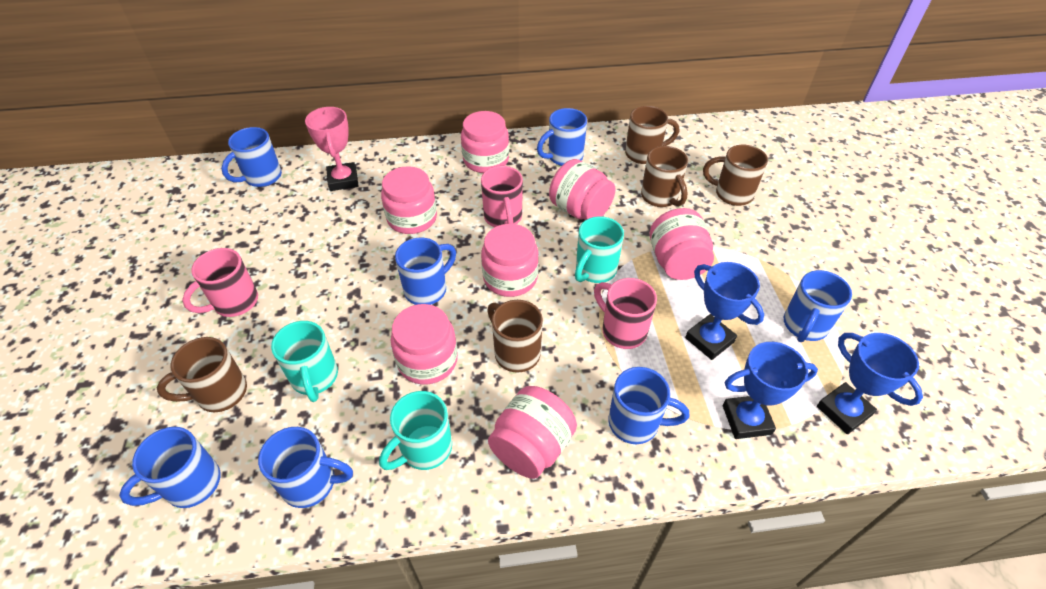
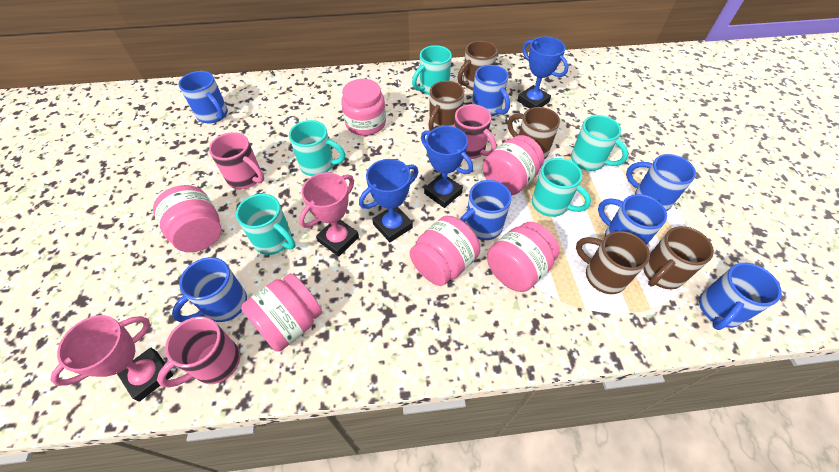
pink jar: [381,166,437,234] [391,304,458,384] [461,111,509,173] [481,224,539,297] [488,386,577,479] [549,159,616,220] [650,208,714,280] = 7 -> [153,185,221,252] [241,273,322,352] [341,79,386,136] [409,216,480,286] [483,135,544,195] [487,222,560,292] = 6
pink trophy: [305,107,359,191] = 1 -> [50,315,173,402] [299,172,359,257] = 2
turquoise mug: [271,321,338,402] [379,391,452,470] [575,216,624,283] = 3 -> [236,194,296,255] [289,120,346,176] [412,45,452,95] [532,158,591,217] [571,115,628,171] = 5

